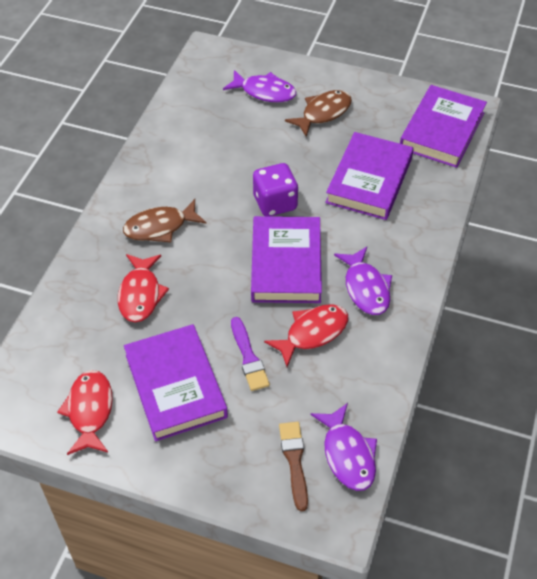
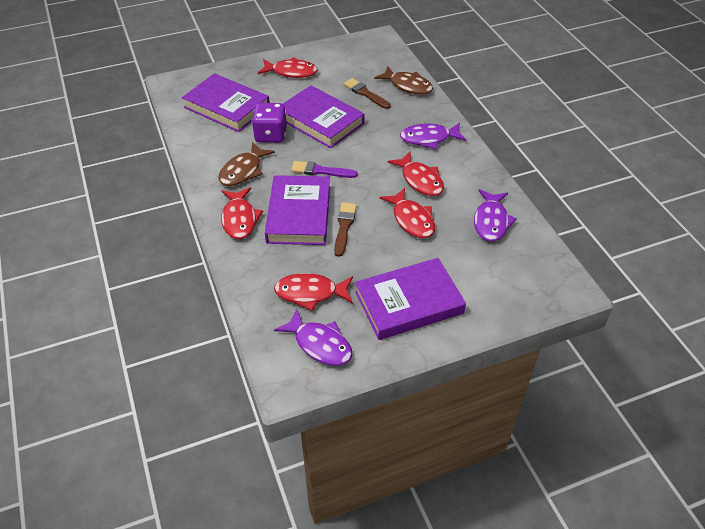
brown brush: [279,422,308,511] = 1 -> [334,202,357,257] [343,78,391,109] = 2
red fish: [57,370,113,455] [118,254,169,322] [264,304,348,367] = 3 -> [221,187,263,239] [258,57,318,78] [274,273,353,311] [379,188,435,238] [387,152,444,196] = 5

